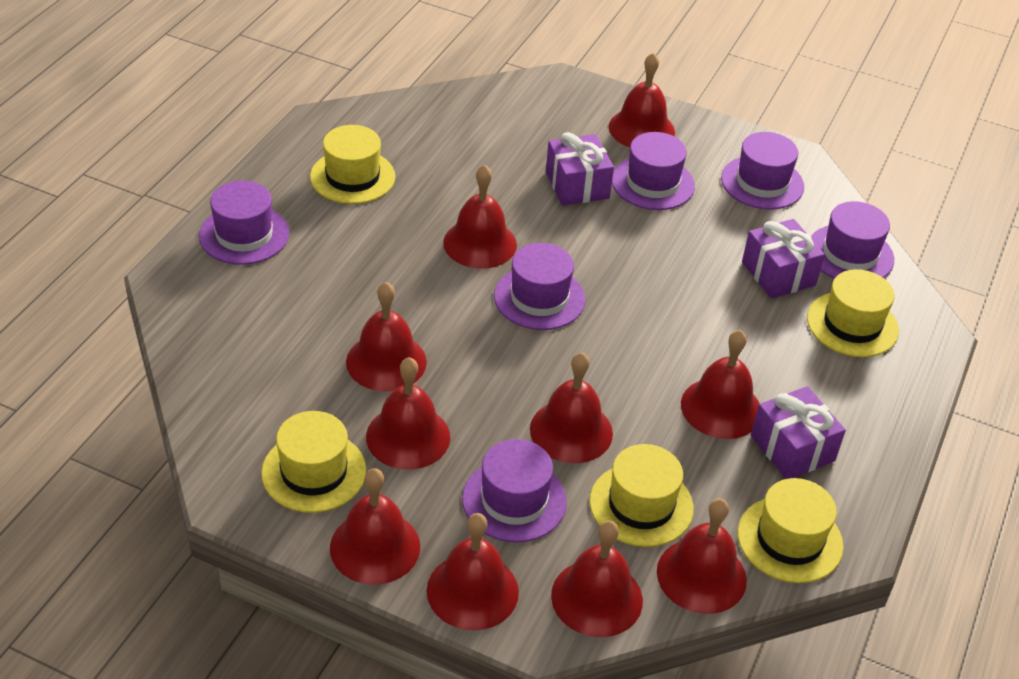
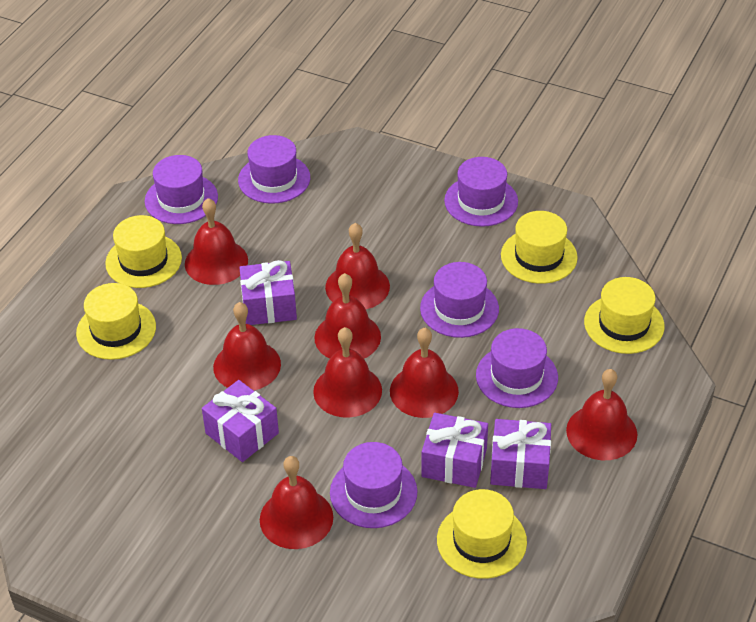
purple gift: [546,132,614,206] [742,219,825,299] [751,386,846,479] = 3 -> [202,380,279,462] [239,260,297,325] [421,413,488,488] [490,419,551,489] = 4
red bell: [330,468,420,585] [346,282,427,392] [366,357,450,470] [427,513,519,630] [443,165,517,269] [530,352,613,463] [551,520,643,637] [609,52,675,147] [657,498,747,614] [681,330,760,439] = 10 -> [185,198,248,285] [213,302,281,390] [260,456,333,549] [313,327,382,418] [314,273,381,359] [325,223,390,309] [390,327,459,418] [566,369,637,460] = 8

